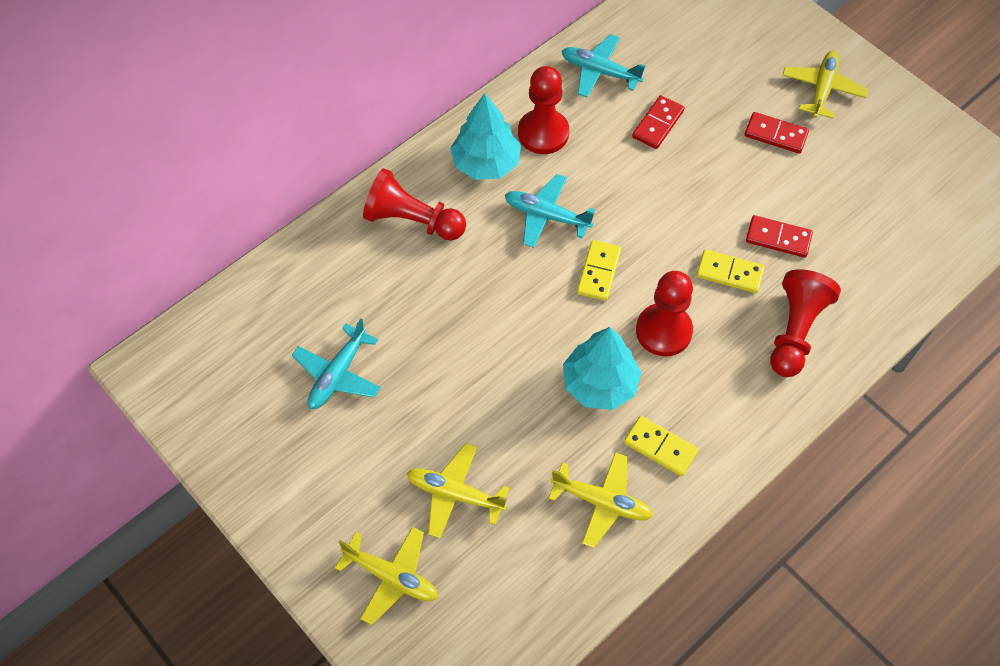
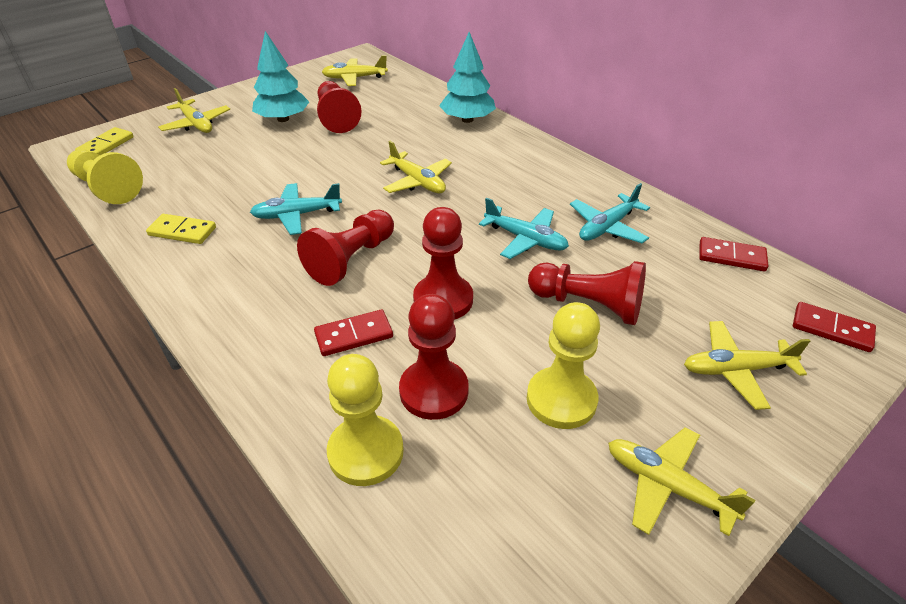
red pawn: [363,168,466,241] [518,66,569,154] [636,271,693,356] [770,269,841,377] = 4 -> [297,210,394,286] [317,81,362,133] [399,294,469,420] [413,207,473,320] [528,261,646,325] = 5
yellow domino: [577,240,621,301] [624,416,699,476] [697,249,765,293] = 3 -> [75,127,134,155] [146,214,216,244] = 2
yellow pawn: none = 0 -> [67,149,143,204] [327,354,404,486] [527,302,600,429] = 3
yellow plane: [335,526,438,625] [407,443,510,538] [548,452,653,548] [782,50,868,119] = 4 -> [158,88,230,133] [322,55,388,86] [380,141,452,193] [608,427,755,536] [684,321,810,410] = 5

